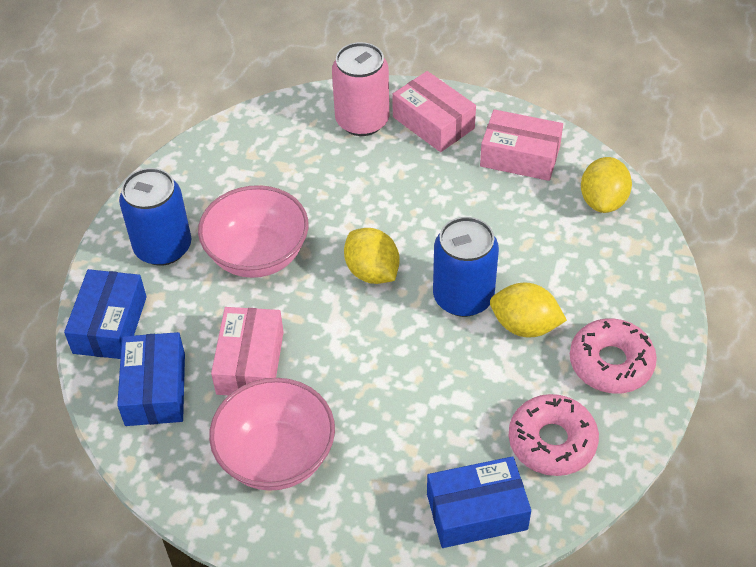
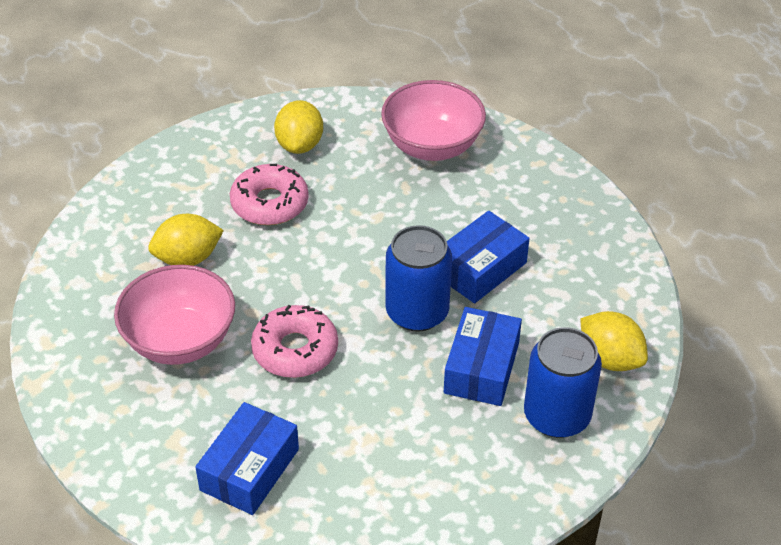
pink box: [211,307,284,395] [392,71,476,152] [480,109,563,181] = 3 -> none = 0
pink can: [332,42,389,136] = 1 -> none = 0

